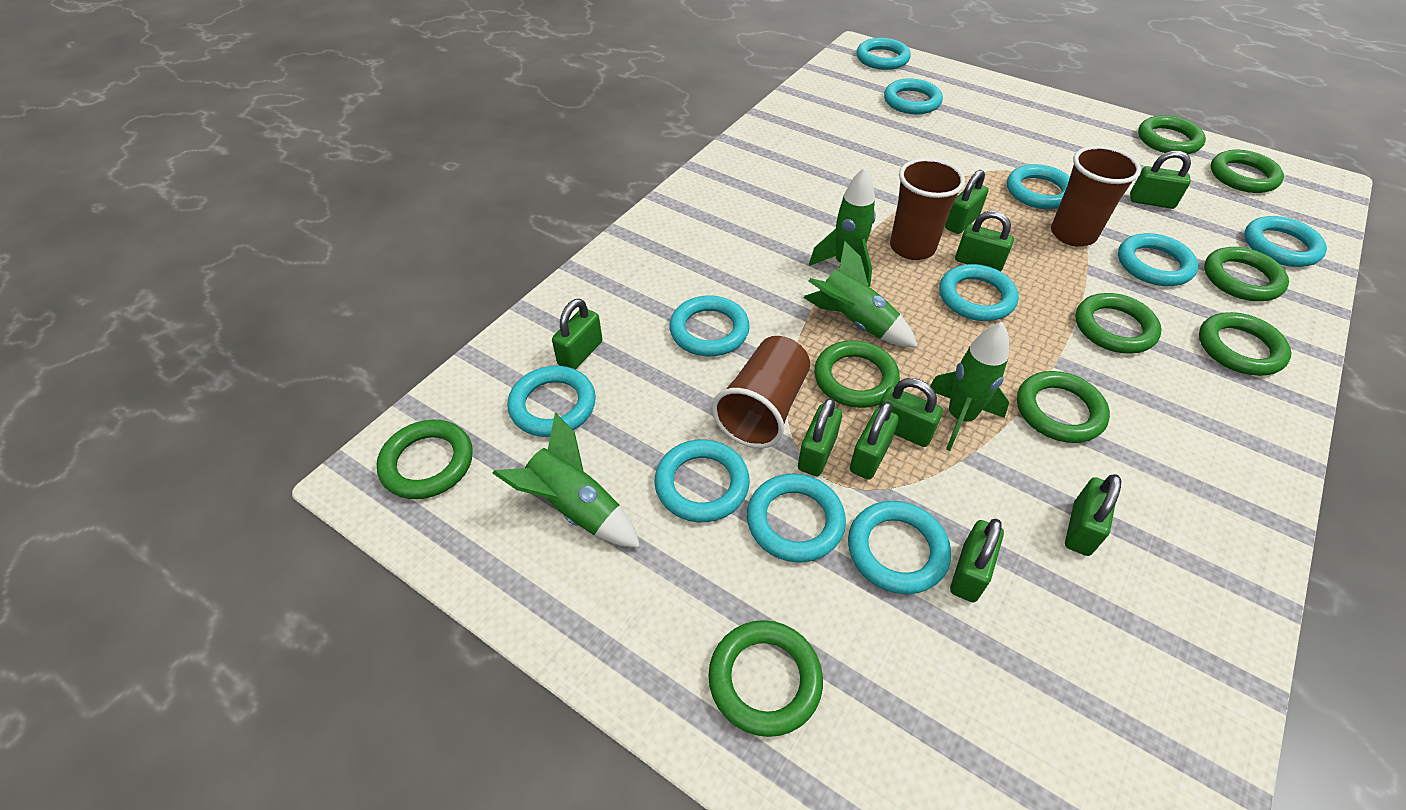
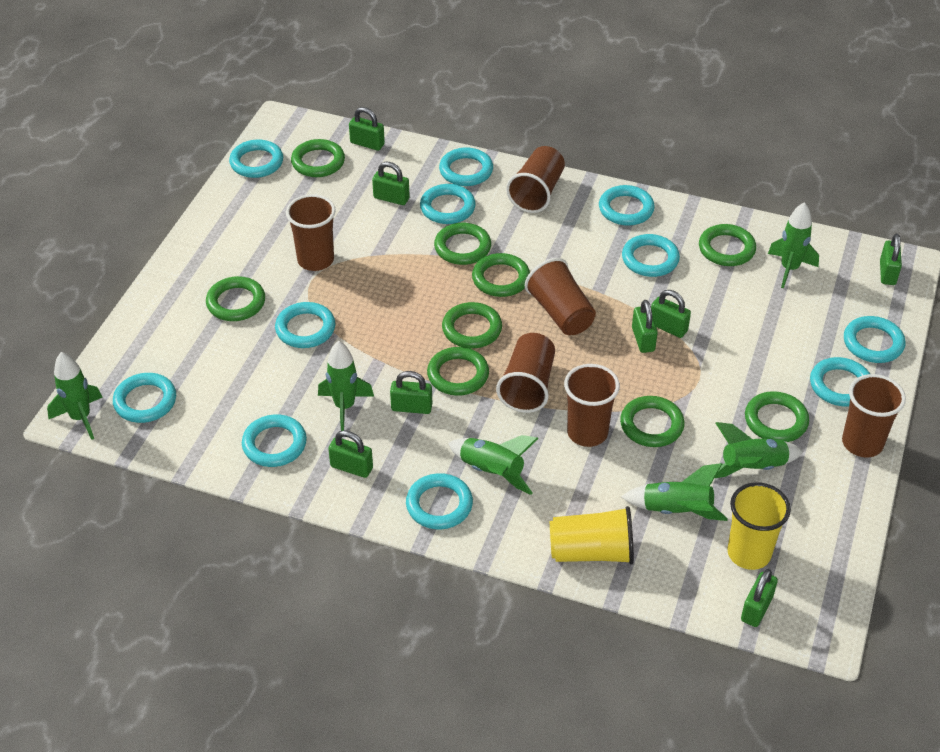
brown cup: [712,336,810,448] [890,158,965,260] [1051,146,1141,247] = 3 -> [286,194,336,271] [496,333,555,413] [506,146,565,213] [525,258,596,335] [564,364,620,447] [842,374,906,458] = 6
green padlock: [552,299,602,369] [798,398,842,476] [850,402,899,480] [879,378,943,447] [945,170,989,234] [950,519,1004,603] [955,211,1014,272] [1065,474,1121,556] [1130,151,1191,209] = 9 -> [328,430,373,478] [349,107,385,151] [372,162,410,205] [390,371,432,414] [632,300,658,353] [651,290,691,338] [741,569,778,627] [880,234,902,285] = 8
green rocket: [493,412,640,548] [803,241,918,348] [809,167,876,287] [930,322,1009,451] = 4 -> [47,352,103,440] [318,341,374,431] [448,435,539,495] [621,463,728,521] [715,422,803,478] [768,202,819,288] = 6
yellow cup: none = 0 -> [550,506,634,565] [727,482,791,570] = 2

